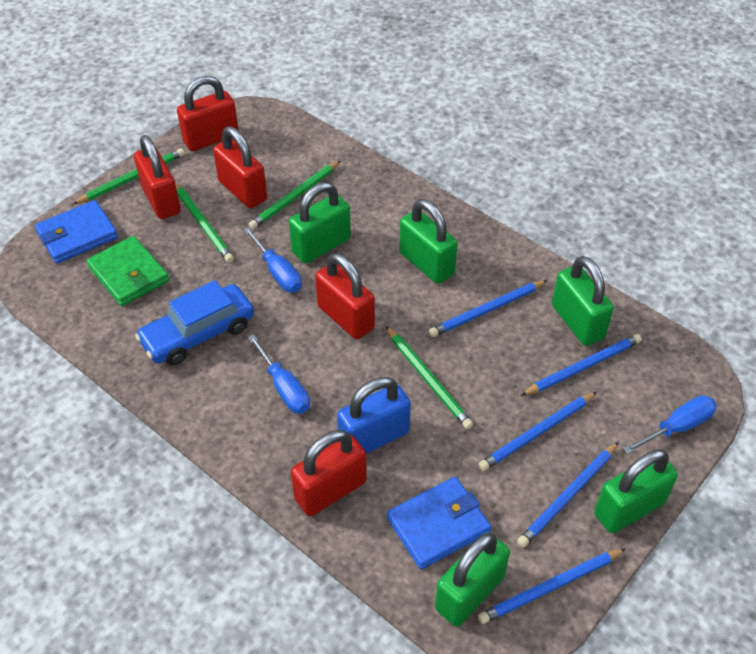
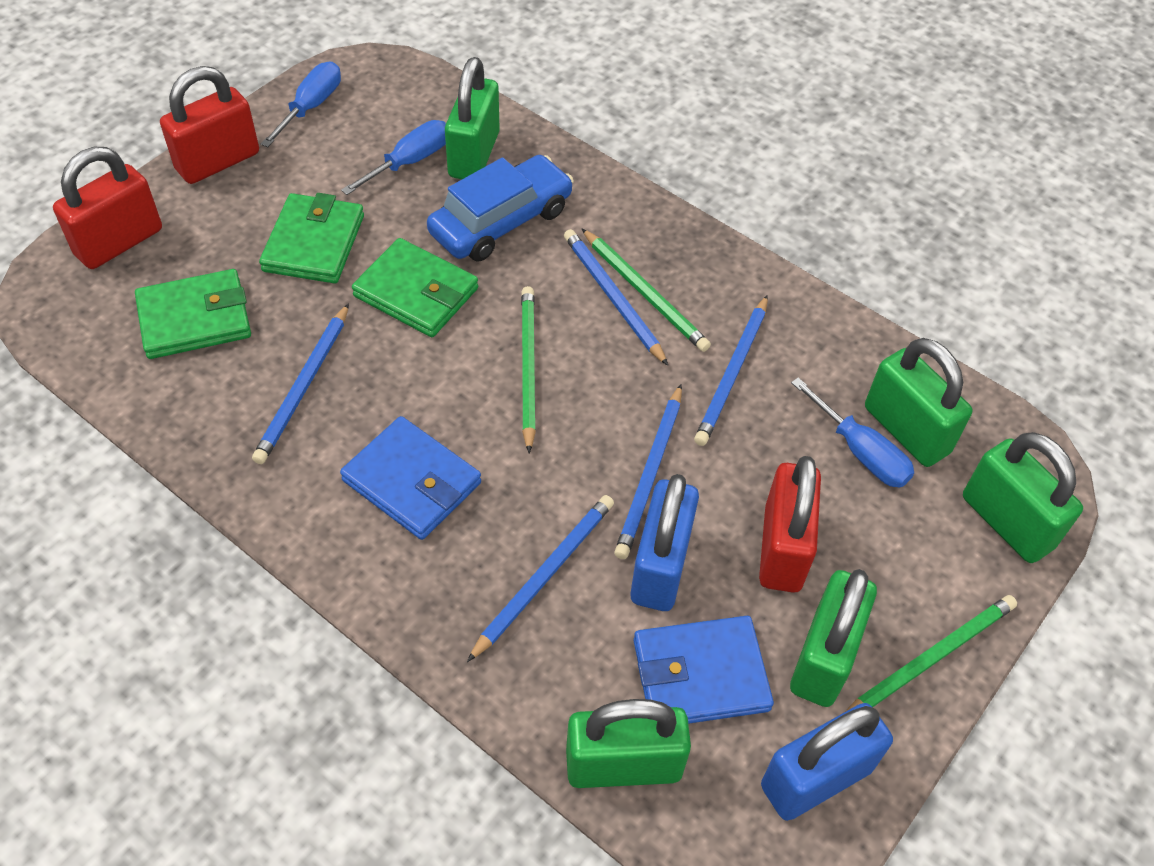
blue padlock: [337,377,411,454] = 1 -> [630,474,699,611] [761,703,893,821] = 2
green pencil: [73,148,185,204] [175,183,234,263] [249,161,340,229] [386,326,473,429] = 4 -> [521,286,536,454] [582,229,711,352] [845,595,1017,712] = 3
green wallet: [87,236,169,306] = 1 -> [135,269,251,359] [259,193,364,283] [352,238,478,337] = 3
red padlock: [134,135,181,219] [177,76,239,151] [213,126,267,208] [291,430,367,516] [315,253,375,339] = 5 -> [53,147,162,269] [160,66,259,184] [759,456,821,593] = 3

